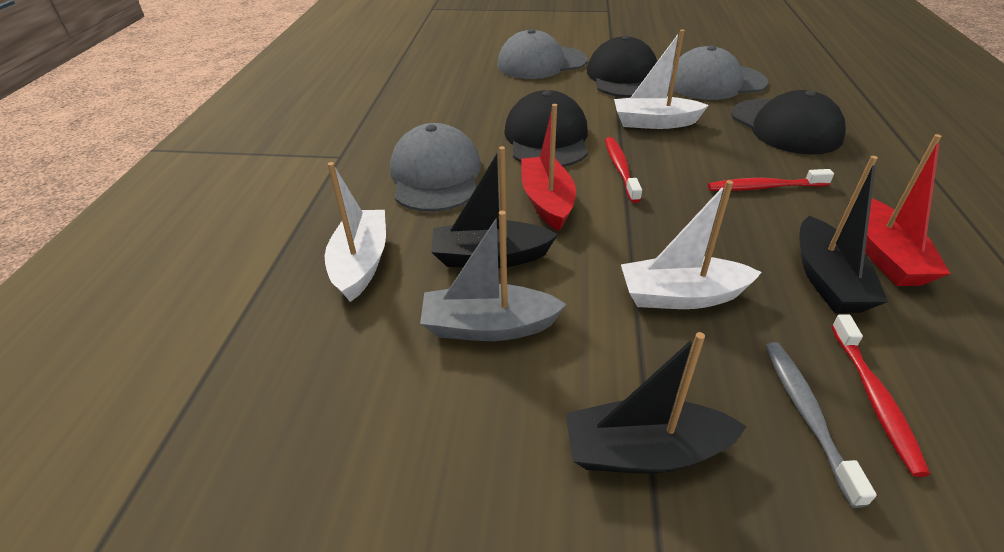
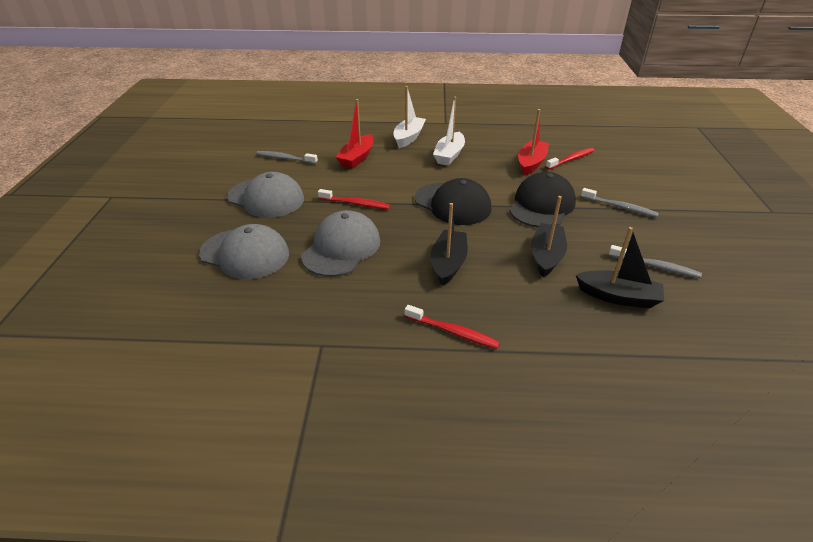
black cap: [504,90,588,167] [587,35,657,98] [731,90,846,155] = 3 -> [415,178,491,225] [509,172,576,228] = 2
grey boat: [420,211,567,341] = 1 -> none = 0
grey toothbrush: [765,342,877,508] = 1 -> [256,151,318,164] [581,188,659,217] [609,245,702,278] = 3
white boat: [325,162,386,302] [614,29,709,129] [621,180,762,309] = 3 -> [394,86,426,148] [433,97,465,166] = 2

